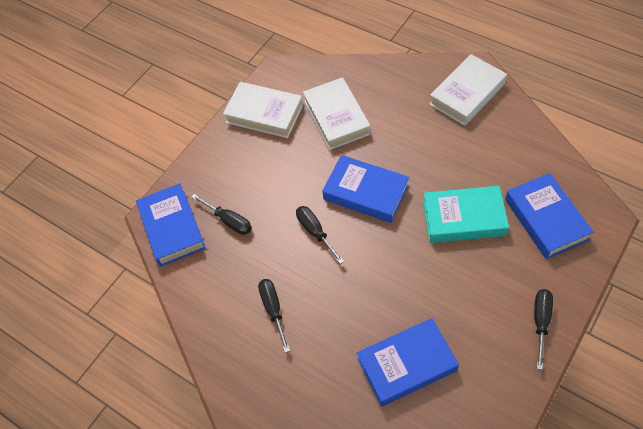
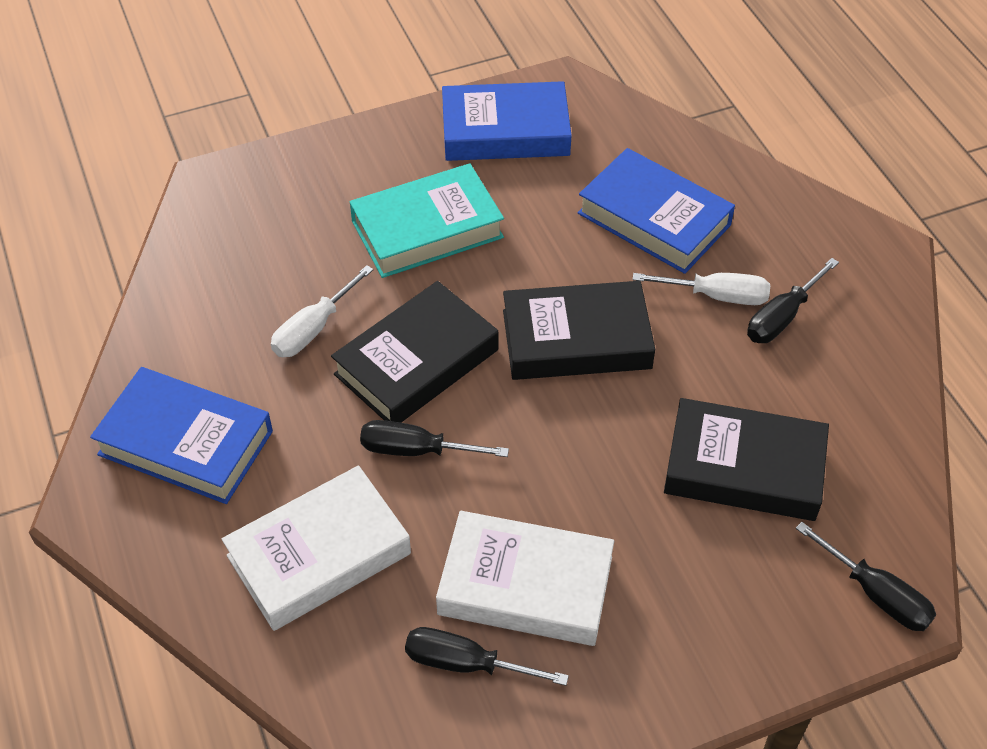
black book: none = 0 -> [331,281,498,423] [503,281,655,380] [664,398,829,521] = 3
blue book: [136,183,206,267] [322,155,409,223] [357,318,459,406] [505,173,594,259] = 4 -> [90,367,273,504] [442,81,572,161] [578,148,735,274] = 3
white book: [223,82,303,138] [303,77,371,150] [429,54,507,126] = 3 -> [222,465,411,631] [436,511,614,646] = 2
white screwdriver: none = 0 -> [271,265,373,357] [632,273,770,305] = 2

